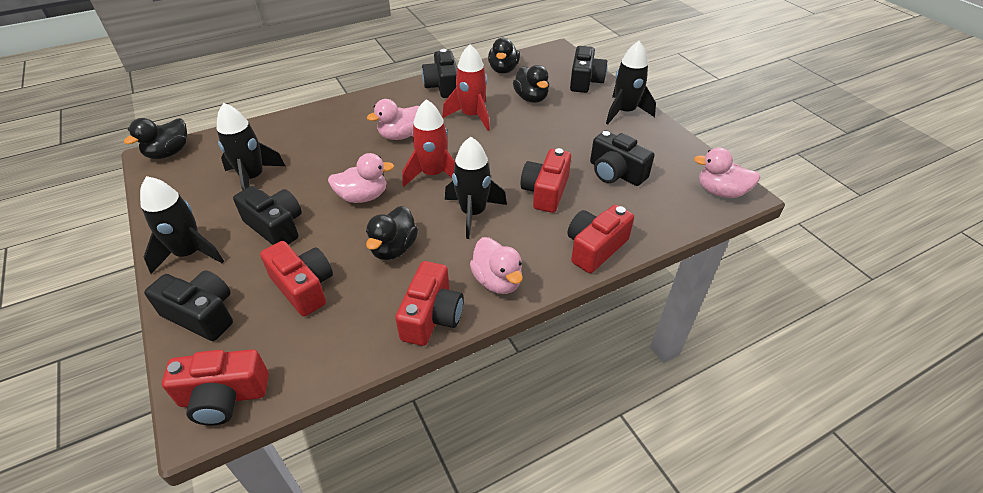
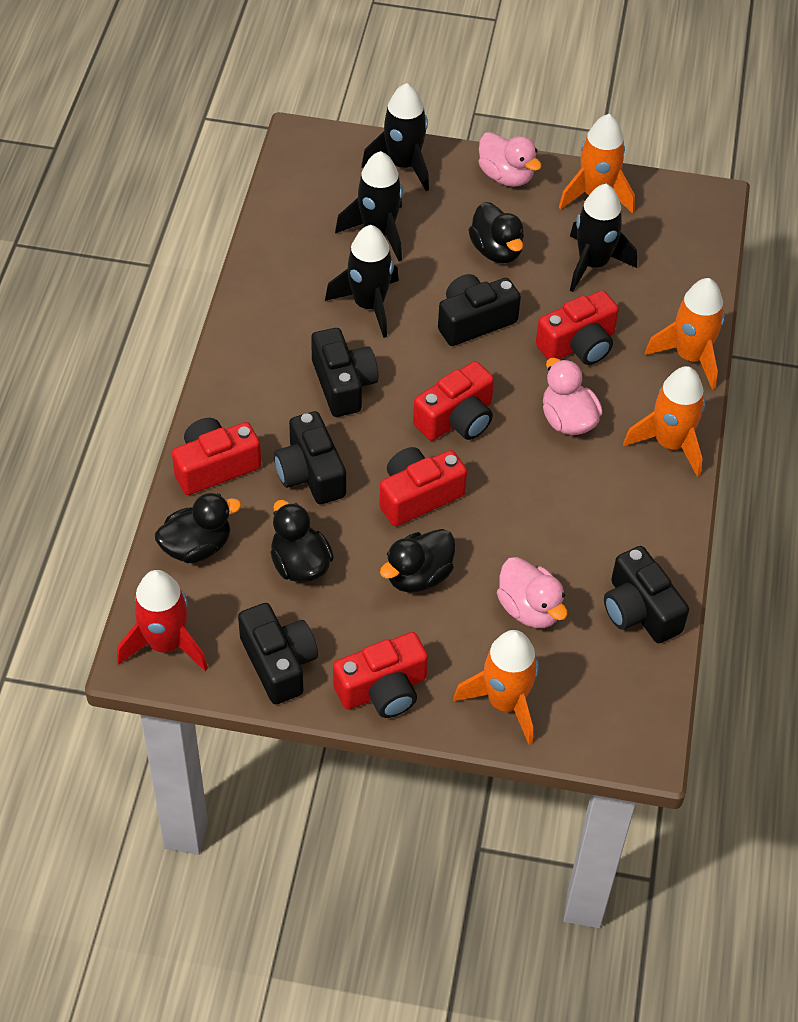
orange rocket: none = 0 -> [453,630,539,745] [559,114,635,214] [623,366,705,477] [645,278,725,390] = 4
pink duck: [328,153,394,203] [367,99,419,140] [470,237,523,294] [694,148,760,198] = 4 -> [478,132,542,187] [497,557,567,628] [543,358,603,435] = 3
red rocket: [402,99,455,187] [442,44,490,131] = 2 -> [117,570,208,671] = 1

